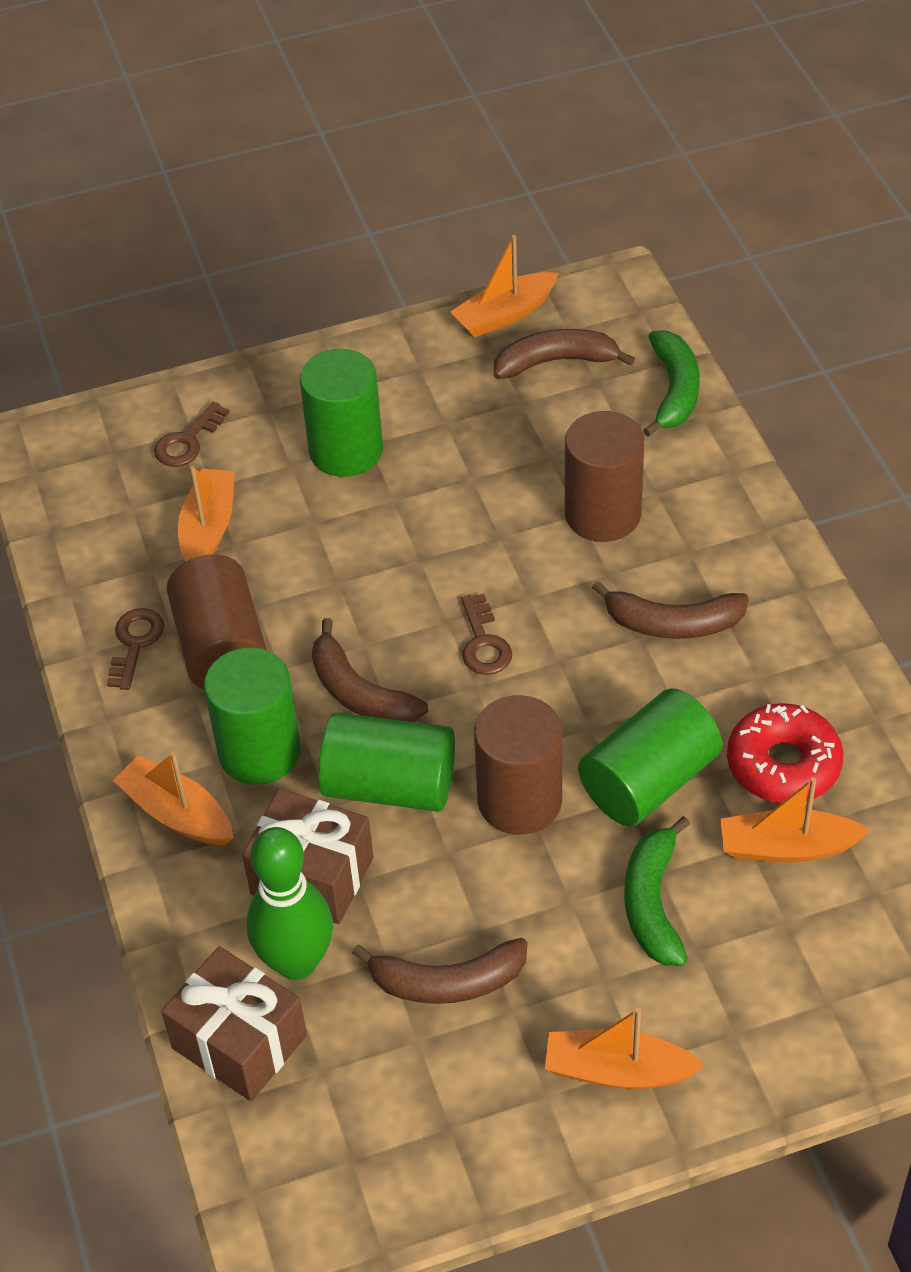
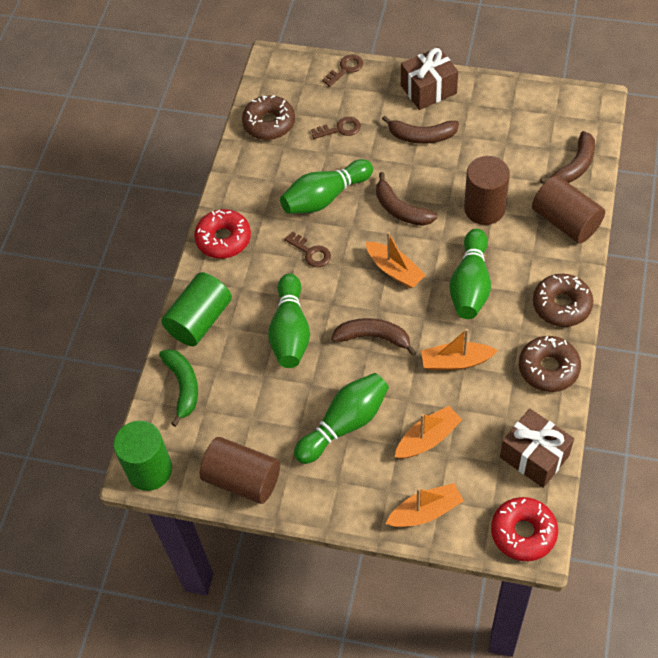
brown donut: none = 0 -> [242,95,295,140] [519,336,581,392] [533,274,593,327] = 3
green banana: [624,816,690,966] [643,330,700,437] = 2 -> [159,349,198,427] = 1
green bowling pin: [247,827,333,980] = 1 -> [268,274,310,368] [280,159,373,214] [294,373,389,464] [449,229,491,319] = 4
green cylinder: [204,648,301,785] [300,349,383,477] [318,712,455,812] [578,688,722,827] = 4 -> [114,421,172,491] [161,272,232,346] = 2
orange boat: [113,752,233,845] [178,466,235,561] [450,235,559,337] [545,1008,705,1089] [721,777,870,862] = 5 -> [366,232,426,288] [386,483,464,527] [395,406,462,459] [421,329,498,370] = 4
red donut: [727,703,843,803] = 1 -> [194,209,251,259] [491,497,558,561] = 2

